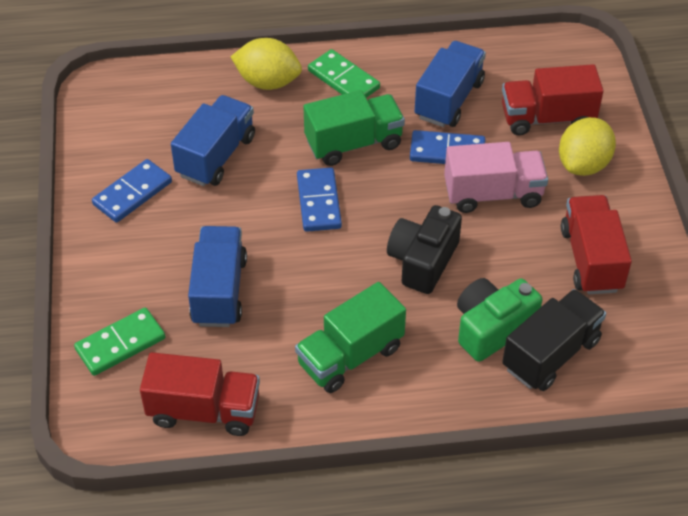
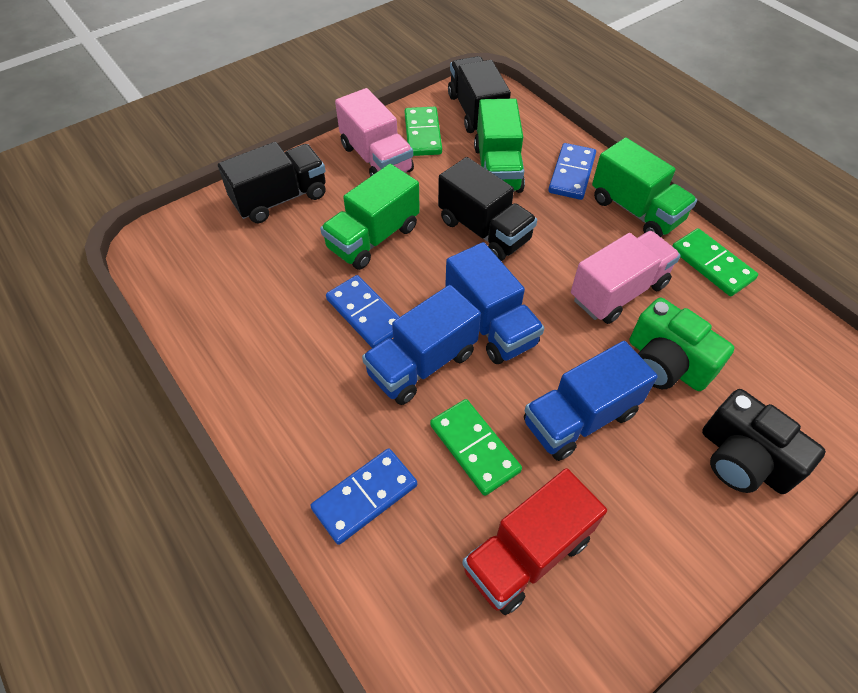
black truck: [502,289,606,391] = 1 -> [218,142,326,223] [438,157,537,261] [448,56,511,133] = 3
green domino: [74,308,165,376] [308,49,380,98] = 2 -> [405,107,442,156] [430,399,522,496] [672,228,758,296] = 3
green truck: [295,282,406,393] [303,90,405,166] = 2 -> [320,164,420,270] [474,99,525,193] [592,137,697,237] = 3
pink truck: [444,142,548,213] = 1 -> [335,88,414,177] [571,231,681,324] = 2
red truck: [140,352,260,436] [502,64,603,135] [561,195,632,295] = 3 -> [462,468,607,615] = 1
yellow lemon: [231,38,302,90] [559,117,616,176] = 2 -> none = 0

